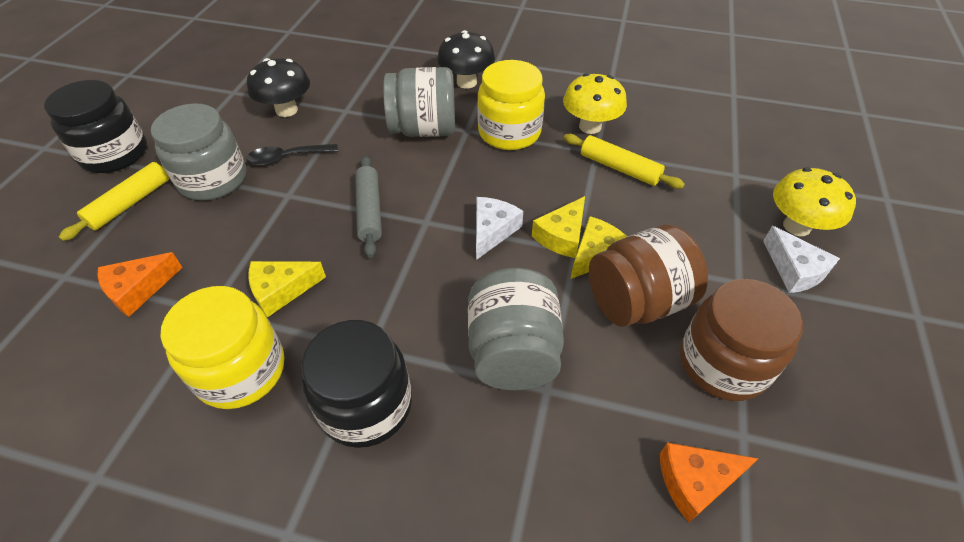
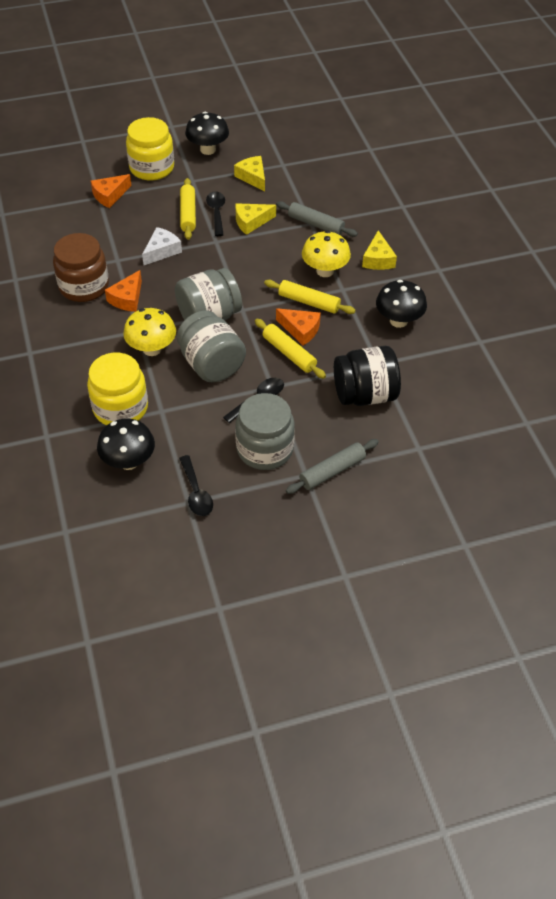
black jar: [44,80,147,173] [301,320,412,448] = 2 -> [334,346,401,406] = 1
black mushroom: [247,58,310,117] [437,30,495,89] = 2 -> [97,418,155,470] [185,112,229,155] [376,280,427,328] = 3
black spoon: [246,144,338,166] = 1 -> [179,455,213,516] [206,191,225,236] [223,378,284,423] = 3
brown jar: [589,224,708,327] [680,279,803,401] = 2 -> [53,233,109,302] = 1
grey rolling pin: [355,156,382,258] = 1 -> [276,201,358,237] [286,439,379,494] = 2
orange cheese: [97,252,183,317] [660,443,759,523] = 2 -> [91,174,132,208] [105,270,142,312] [276,308,321,346] = 3
white cheese: [476,197,523,260] [763,226,840,293] = 2 -> [142,227,182,265] = 1
yellow rolling pin: [59,162,169,241] [564,134,685,189] = 2 -> [180,178,196,240] [255,319,326,379] [264,280,356,314] = 3

